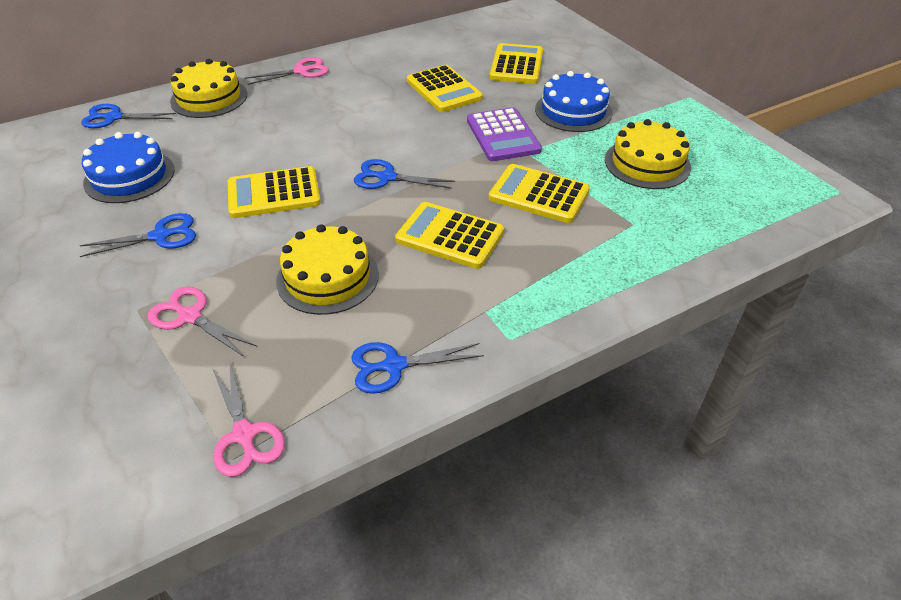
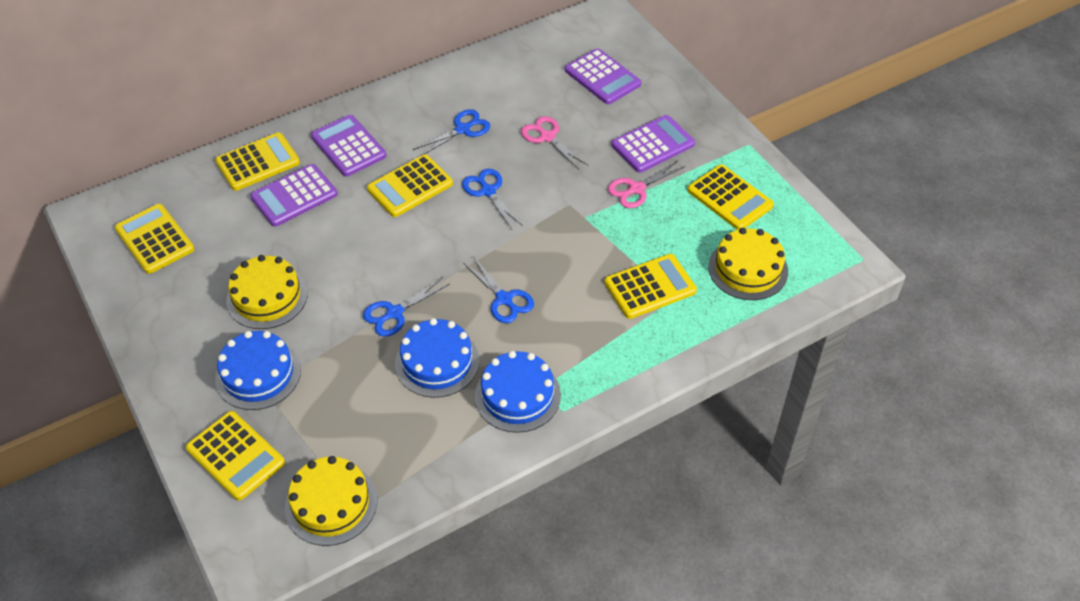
blue cake: [82,132,175,203] [535,71,613,132] = 2 -> [215,331,301,410] [395,318,479,398] [475,351,561,433] = 3
pink scissors: [148,286,257,357] [212,360,285,477] [245,57,329,85] = 3 -> [521,116,588,169] [608,160,686,208] = 2
purple calculator: [467,107,542,161] = 1 -> [250,164,338,227] [311,115,387,177] [565,48,641,104] [612,115,695,173] = 4
yellow calculator: [228,166,321,218] [395,202,504,269] [407,65,483,112] [489,164,590,223] [490,43,543,84] = 5 -> [115,204,194,274] [186,411,285,500] [215,132,300,191] [367,154,453,217] [604,254,697,319] [687,164,774,230] = 6

